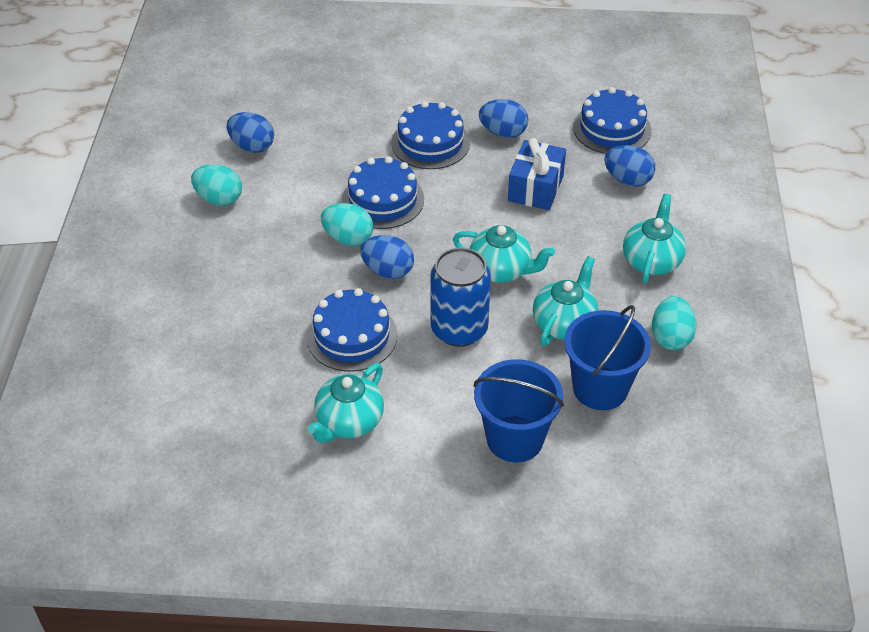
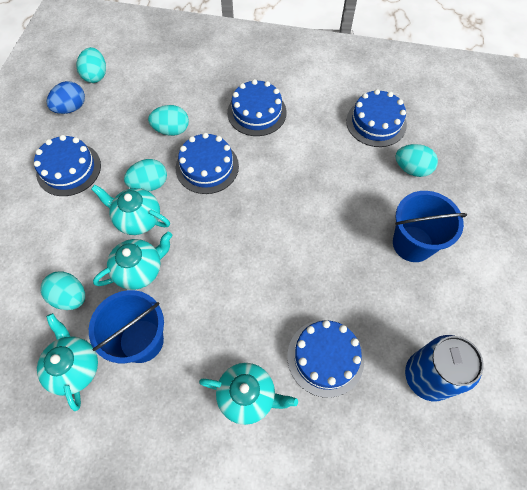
blue cake: [306,288,398,372] [342,156,424,229] [391,101,470,169] [573,87,651,154] = 4 -> [34,135,101,196] [176,133,239,194] [227,79,287,136] [287,320,364,398] [346,89,407,147] = 5
blue egg: [227,112,274,153] [360,235,414,279] [479,99,529,138] [604,145,655,187] = 4 -> [47,81,85,114] = 1
blue gift: [508,138,566,210] = 1 -> none = 0
turquoise egg: [191,164,242,206] [321,203,373,246] [652,296,696,350] = 3 -> [40,271,85,310] [76,47,106,83] [124,159,167,191] [148,105,189,136] [395,144,438,177] = 5

